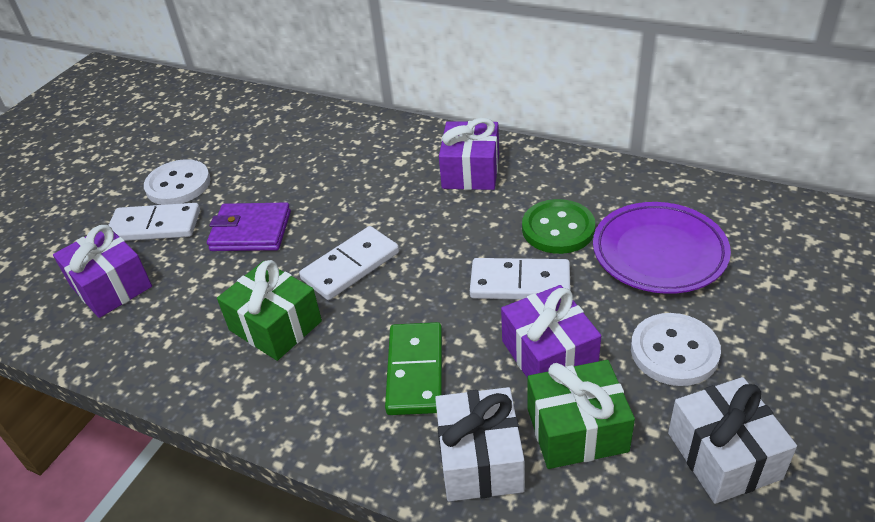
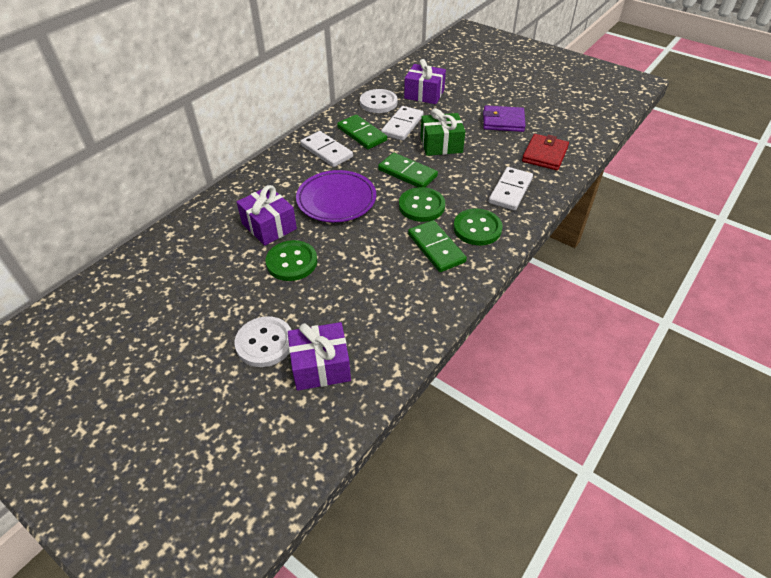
green button: [522,199,595,254] = 1 -> [266,240,317,281] [399,187,445,222] [453,209,503,245] = 3
green domino: [385,322,442,415] = 1 -> [337,115,387,149] [378,153,438,187] [408,220,467,272] = 3
green gift: [217,260,322,361] [528,360,635,469] = 2 -> [421,108,465,156] = 1
red wallet: none = 0 -> [522,134,569,170] = 1
white gift: [435,387,524,501] [668,377,797,504] = 2 -> none = 0

